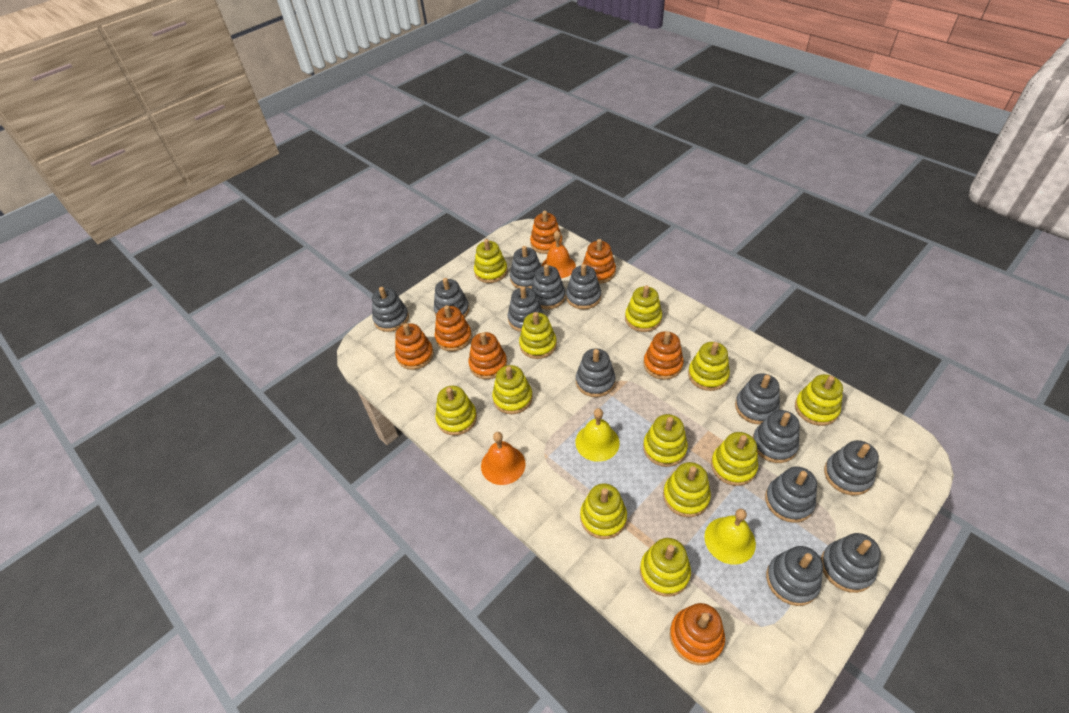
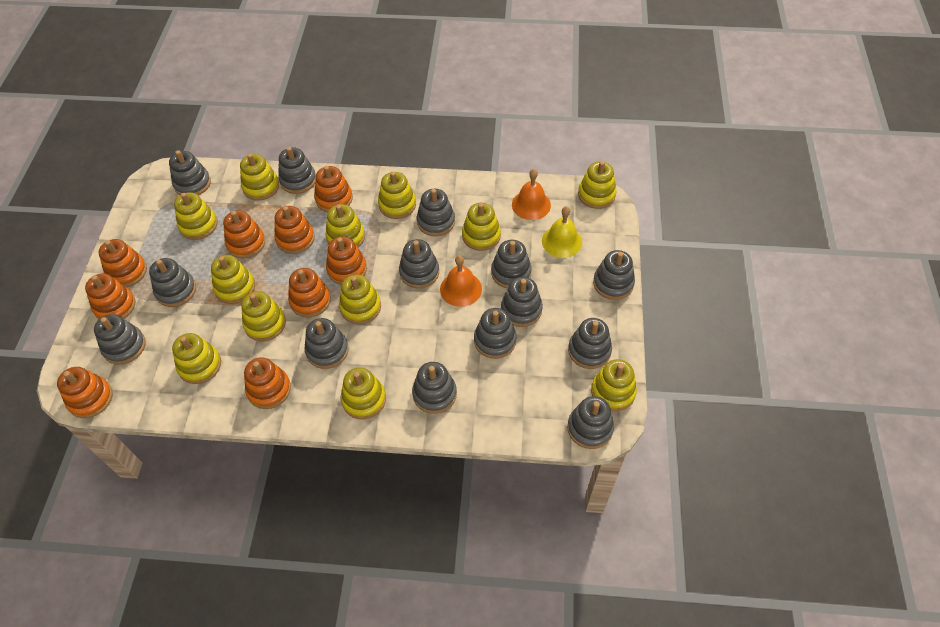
grey stacking toy: [372,287,409,332] [434,278,470,318] [508,286,544,332] [510,246,541,289] [531,264,566,309] [566,264,601,309] [576,348,615,397] [735,373,780,424] [753,410,800,463] [765,467,817,523] [766,546,823,606] [821,533,881,593] [824,440,879,495] = 13 -> [94,314,146,365] [149,258,196,307] [169,150,211,195] [278,147,316,194] [304,318,349,369] [399,239,439,288] [412,362,457,414] [417,189,455,236] [474,308,517,359] [491,240,532,289] [501,277,543,327] [567,396,614,449] [568,318,612,369] [593,250,635,300] = 14
orange stacking toy: [395,323,434,370] [435,305,472,351] [469,332,507,379] [530,211,563,254] [583,239,616,284] [643,331,684,380] [670,603,725,665] = 7 -> [57,367,113,418] [85,273,136,319] [99,239,147,287] [223,210,265,258] [244,357,291,409] [274,206,315,254] [288,268,331,317] [314,166,353,212] [326,236,367,285] = 9
yellow bell: [575,408,620,462] [704,509,756,565] = 2 -> [542,206,582,258] = 1

